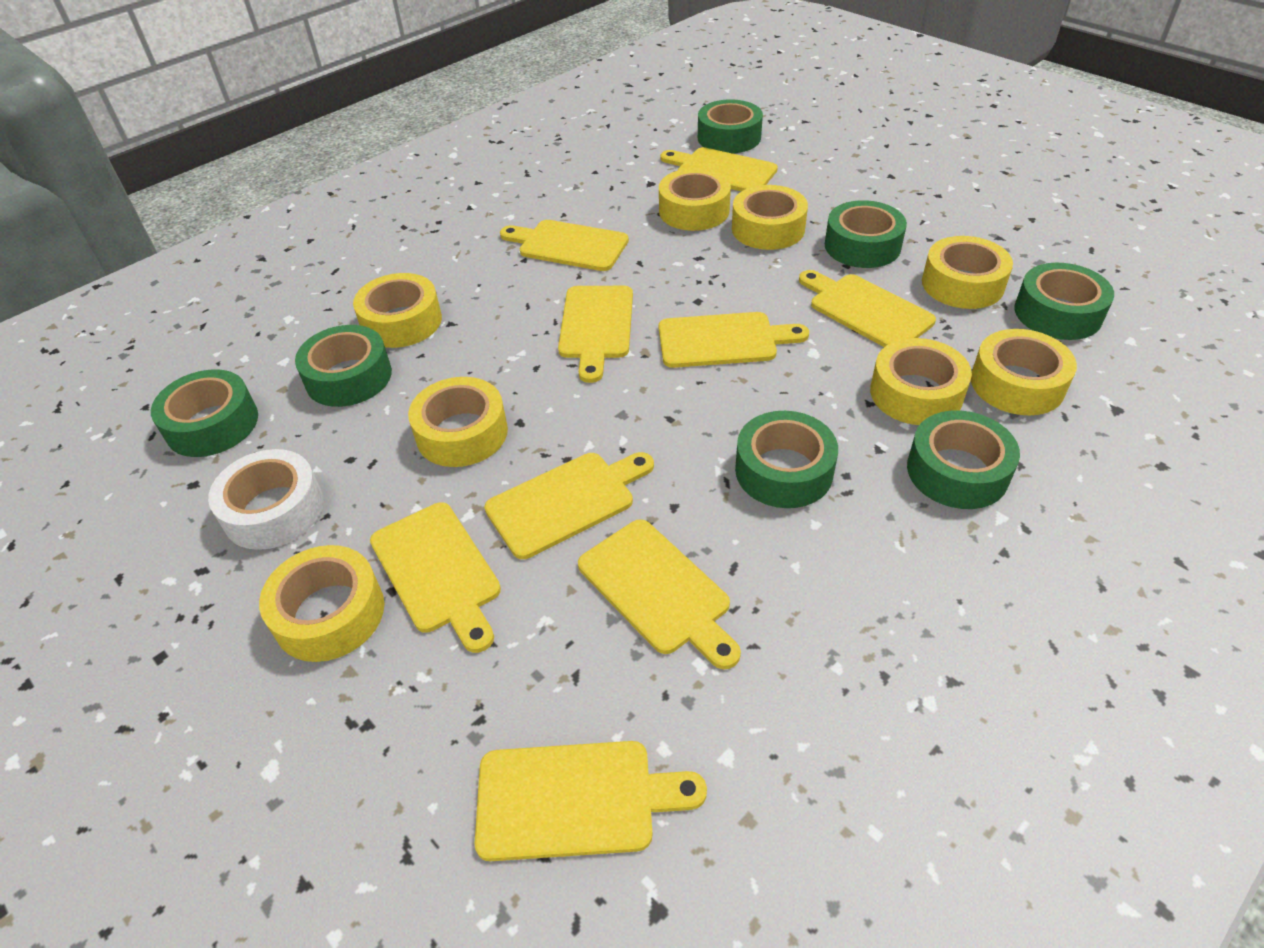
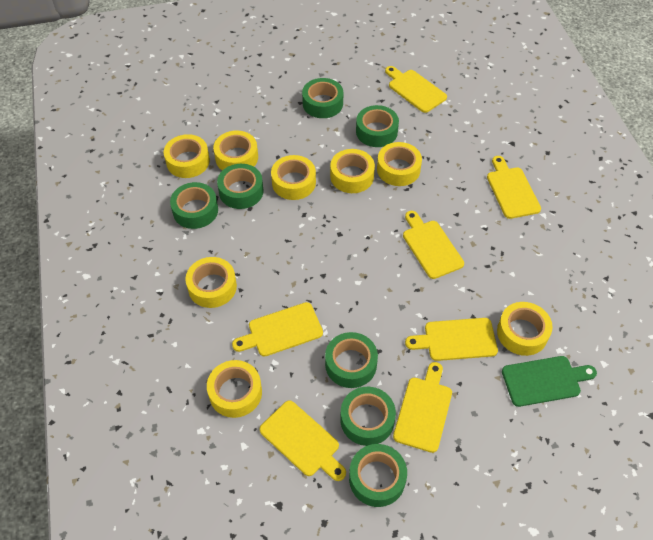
green cutting board: none = 0 -> [502,356,597,407] = 1
white tape: [208,449,324,550] = 1 -> none = 0
yellow cutting board: [370,502,501,653] [475,741,707,861] [484,452,654,559] [500,220,629,271] [558,286,633,383] [578,519,741,669] [659,312,809,368] [660,147,778,191] [799,270,936,347] = 9 -> [232,302,323,357] [260,400,346,481] [385,66,447,113] [393,362,452,453] [403,211,464,279] [405,318,498,361] [487,156,541,219] = 7

